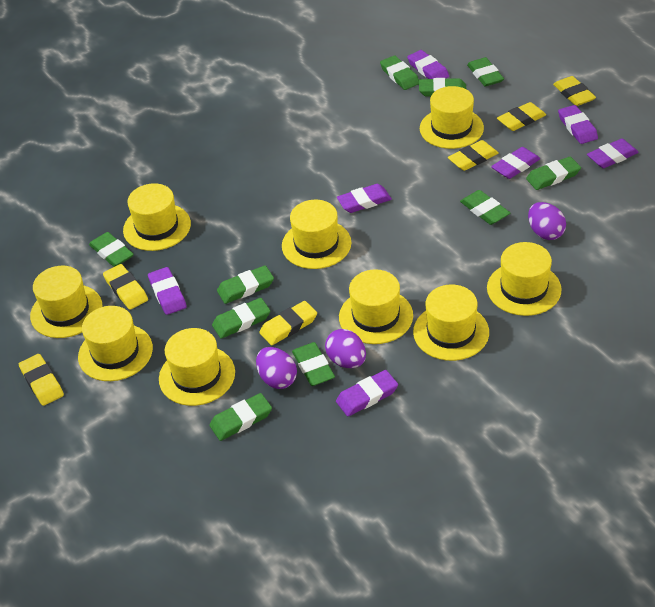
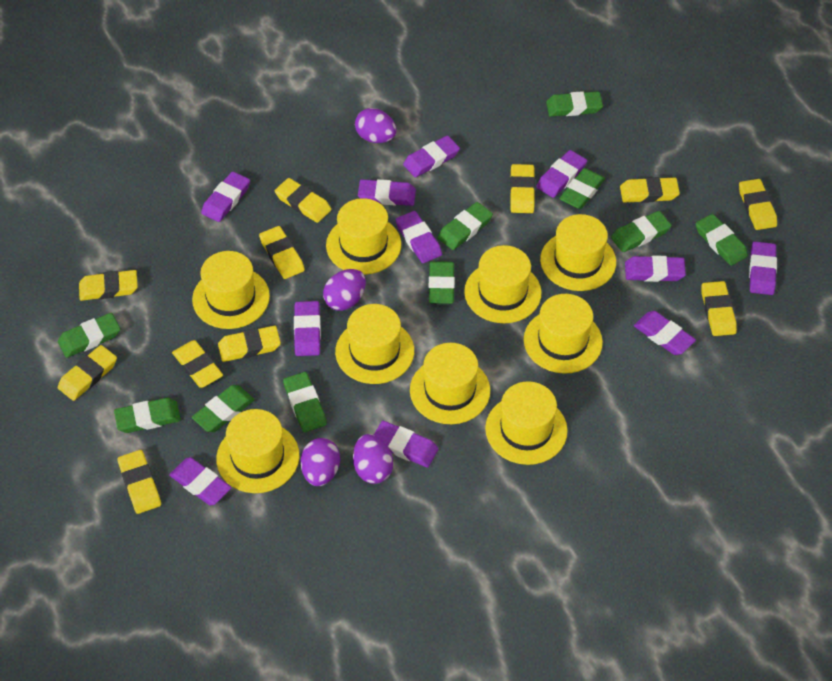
purple egg: [256,347,297,389] [325,329,366,368] [528,202,566,240] = 3 -> [301,438,340,486] [323,269,366,311] [353,434,393,484] [355,108,397,143] = 4
purple eraser: [148,267,187,315] [336,370,398,416] [337,184,392,213] [407,50,449,79] [491,147,540,179] [558,105,598,144] [587,139,639,168] = 7 -> [169,457,232,505] [201,172,250,222] [294,301,321,356] [358,179,416,206] [374,421,438,468] [396,211,442,263] [403,135,460,178] [536,150,587,198] [625,255,686,282] [634,311,696,355] [749,241,777,295] = 11
yellow eraser: [19,354,64,406] [103,264,148,310] [259,301,317,345] [448,140,499,171] [497,102,546,131] [553,76,596,106] = 6 -> [58,345,117,401] [79,270,138,301] [117,450,161,514] [172,340,223,388] [218,326,281,362] [259,226,305,279] [275,178,332,223] [510,164,535,213] [620,177,680,203] [701,281,737,336] [739,179,777,230] = 11

